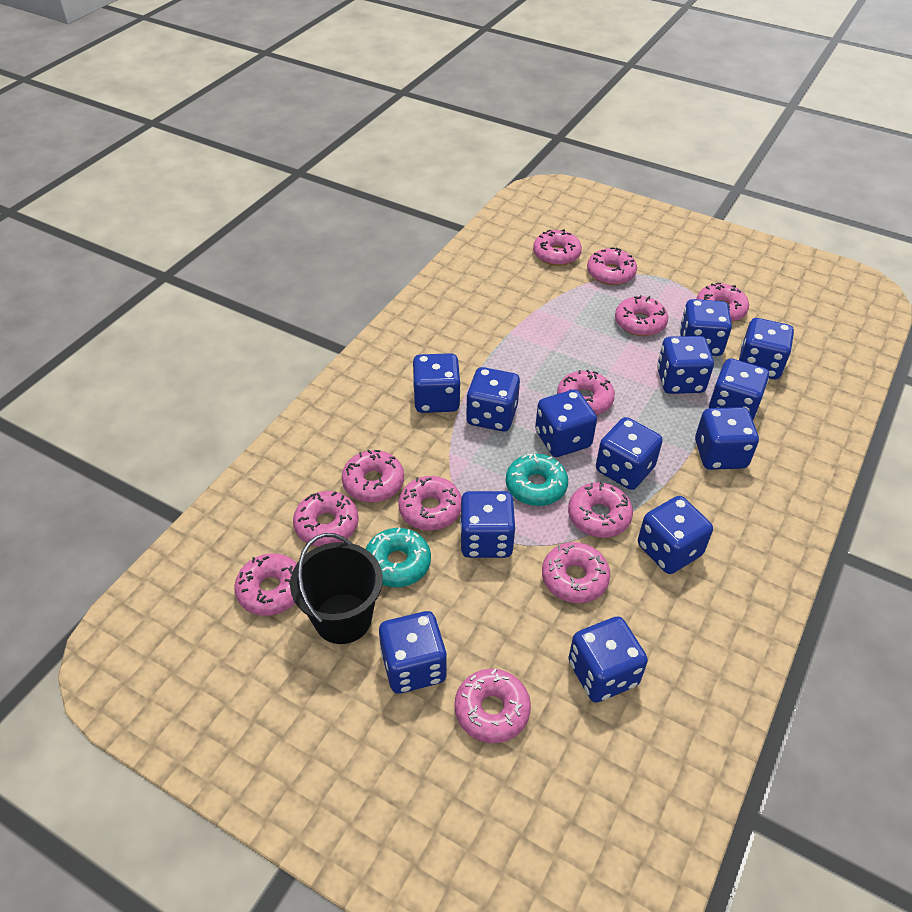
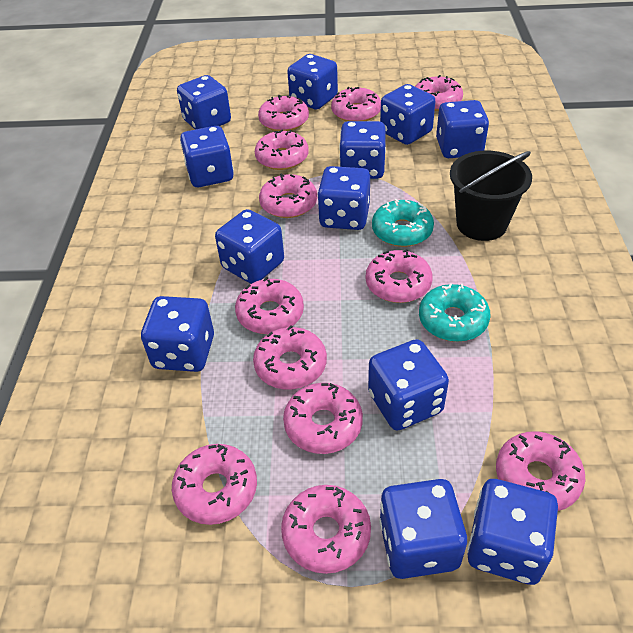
blue dice: [379,611,447,694] [413,353,461,413] [460,491,516,558] [466,367,520,431] [535,390,597,457] [568,616,648,703] [596,417,663,490] [638,496,713,574] [657,336,714,394] [680,299,732,356] [695,407,759,470] [709,358,769,420] [739,318,794,379] = 13 -> [141,296,214,372] [177,75,231,130] [180,126,234,187] [215,209,284,284] [287,54,338,109] [317,166,370,230] [339,121,386,179] [368,339,449,430] [379,479,467,579] [380,84,435,145] [436,100,489,158] [467,479,558,585] = 12

